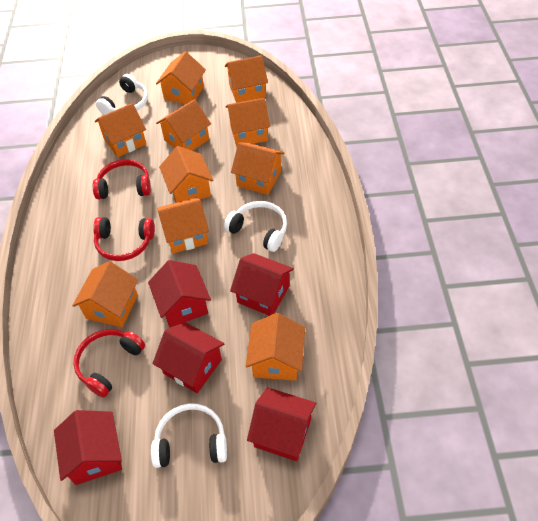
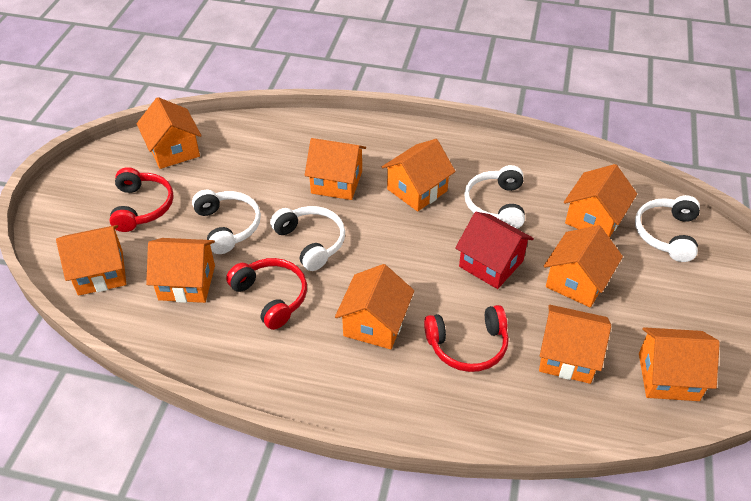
red house: [54,410,122,485] [148,260,211,327] [153,322,224,393] [230,253,294,316] [247,387,316,461] = 5 -> [455,212,534,289] = 1
white headphones: [96,74,148,115] [151,403,227,468] [224,201,287,252] = 3 -> [192,190,261,254] [270,206,345,271] [464,165,525,229] [635,195,700,262] = 4

